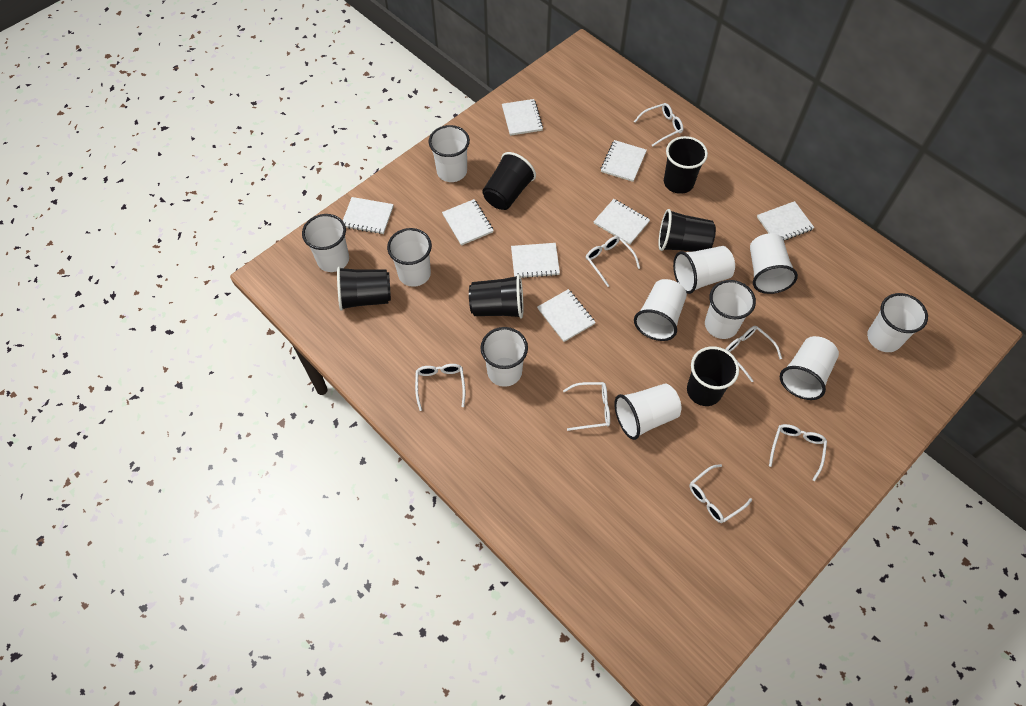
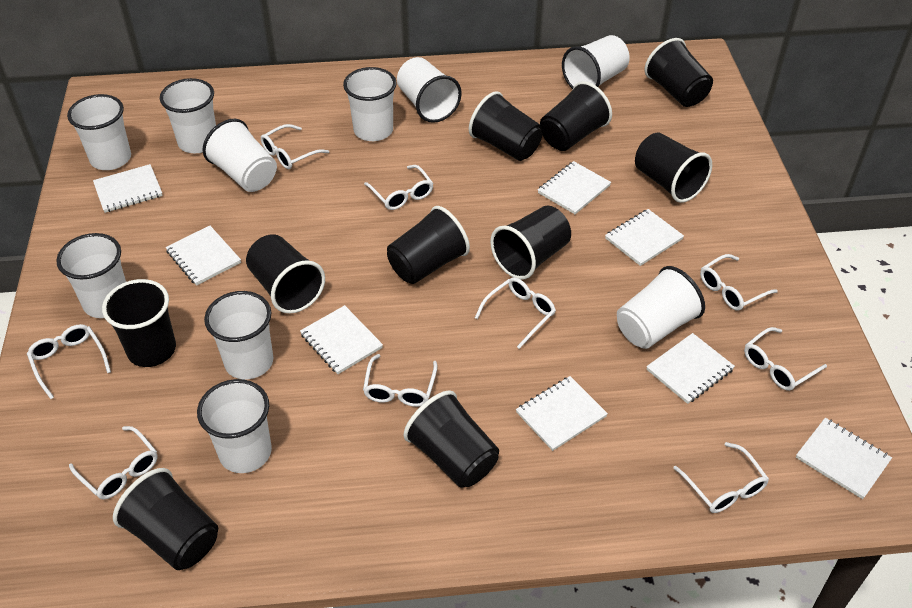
black cup: [337,267,391,311] [469,274,523,319] [482,152,536,210] [659,209,716,252] [664,136,708,194] [687,346,739,406] = 6 -> [102,279,176,367] [113,468,218,570] [246,234,325,314] [387,206,470,284] [404,390,499,488] [469,91,543,161] [490,206,571,280] [540,81,612,151] [635,133,712,203] [645,38,713,107] = 10
white cup: [302,214,349,272] [387,228,432,287] [429,125,470,182] [480,327,528,387] [614,383,681,440] [634,279,687,341] [673,246,735,294] [705,280,756,339] [750,233,798,294] [780,336,839,400] [867,293,928,352] = 11 -> [56,233,126,318] [67,94,131,170] [160,78,216,153] [197,379,272,473] [202,119,277,192] [204,291,274,379] [343,67,397,141] [397,57,462,123] [562,35,630,89] [617,266,705,349] = 10
white glasses: [415,364,465,411] [563,382,610,431] [586,236,640,287] [634,103,683,147] [689,464,752,523] [725,326,782,382] [769,424,827,481] = 7 -> [27,324,111,399] [69,426,158,500] [261,124,329,169] [363,354,437,407] [364,165,434,210] [475,277,556,349] [674,442,769,513] [700,254,778,311] [744,327,827,391] = 9

